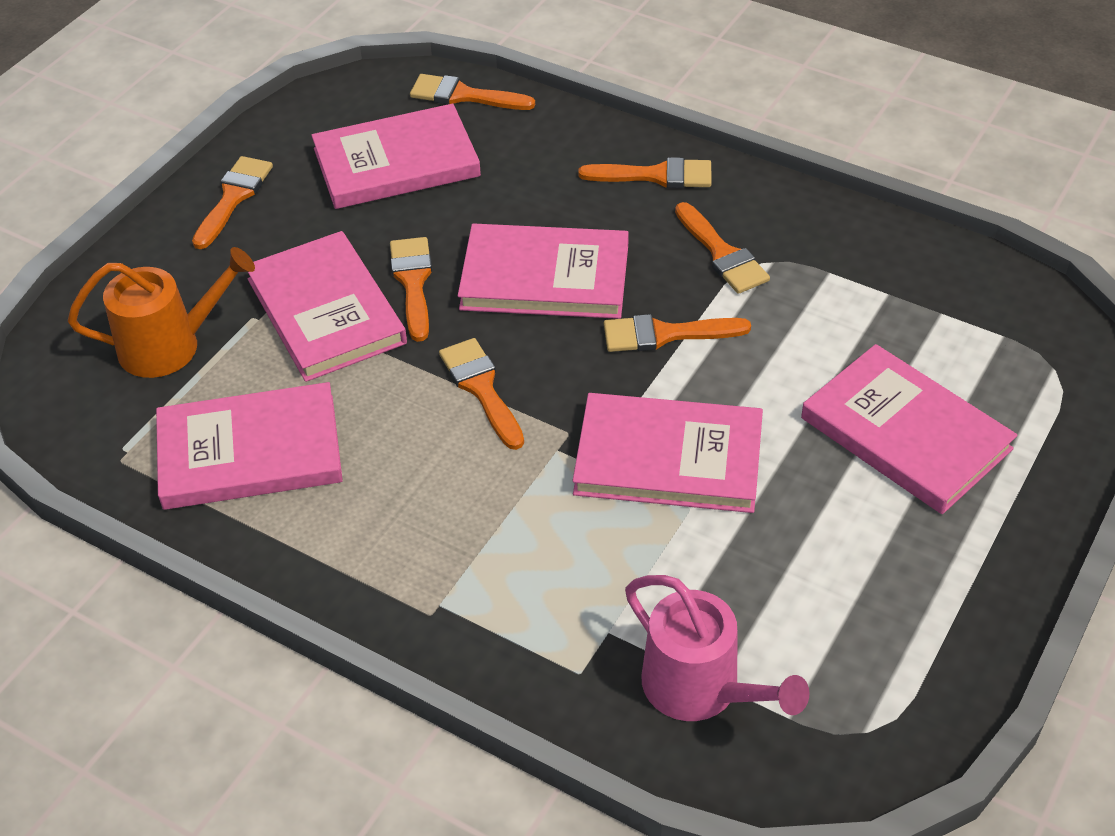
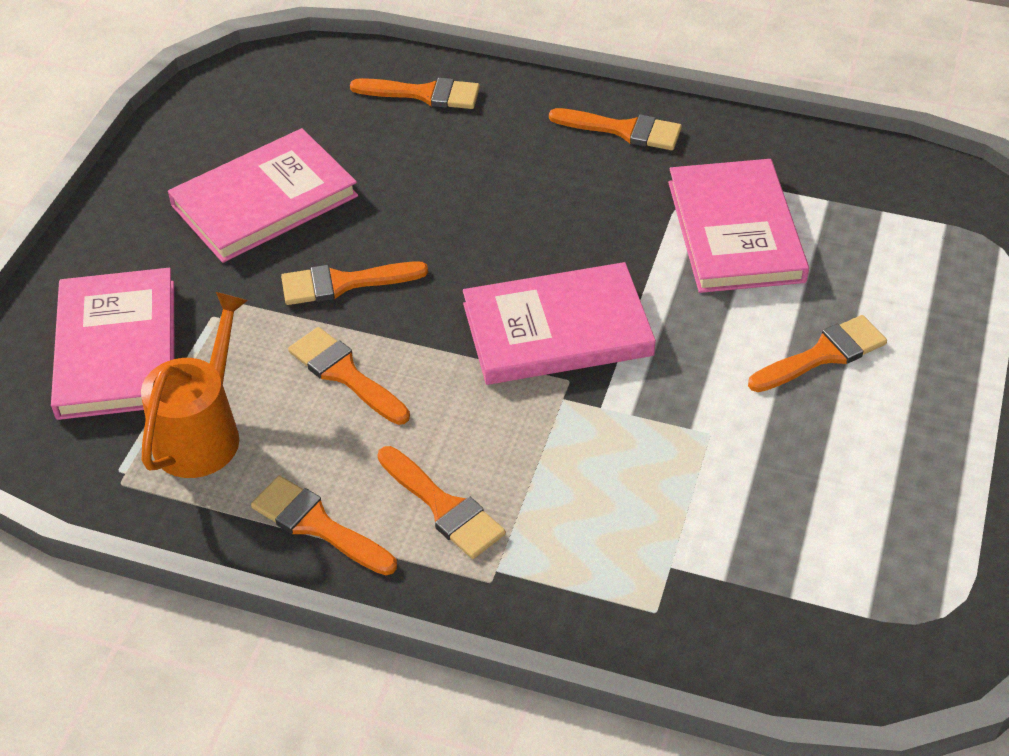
pink book: [156,382,343,510] [248,231,407,382] [311,104,481,209] [458,224,629,319] [572,393,763,513] [801,344,1018,514] = 6 -> [51,268,174,420] [168,128,358,263] [463,262,656,385] [668,159,809,293] = 4
pink watering can: [625,575,810,721] = 1 -> none = 0

